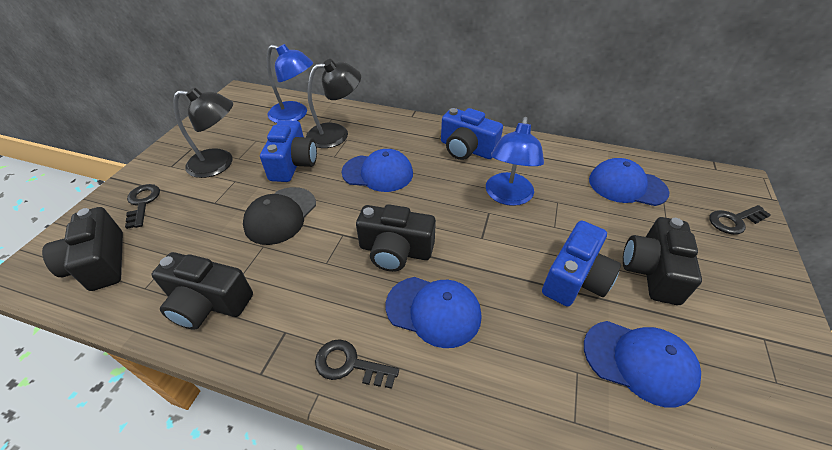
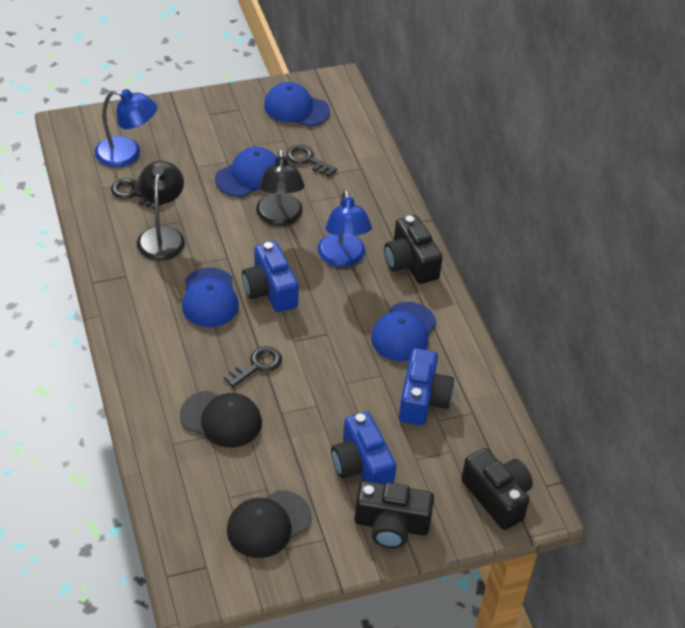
black camera: [42,207,123,291] [152,252,253,330] [356,204,436,272] [623,217,702,305] = 4 -> [354,481,434,548] [384,215,443,284] [461,448,533,530] = 3
black cap: [243,187,316,245] = 1 -> [180,391,262,448] [227,490,311,558] = 2

